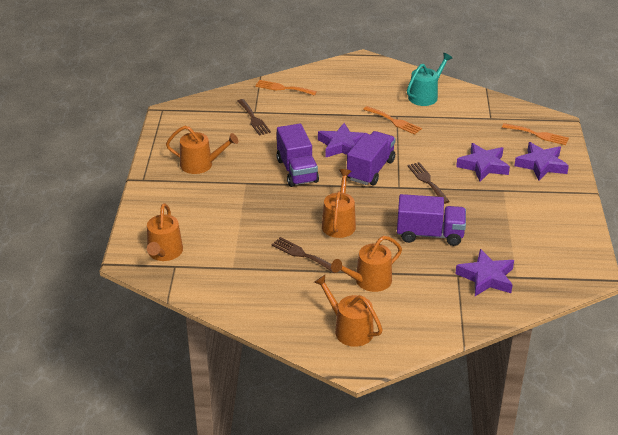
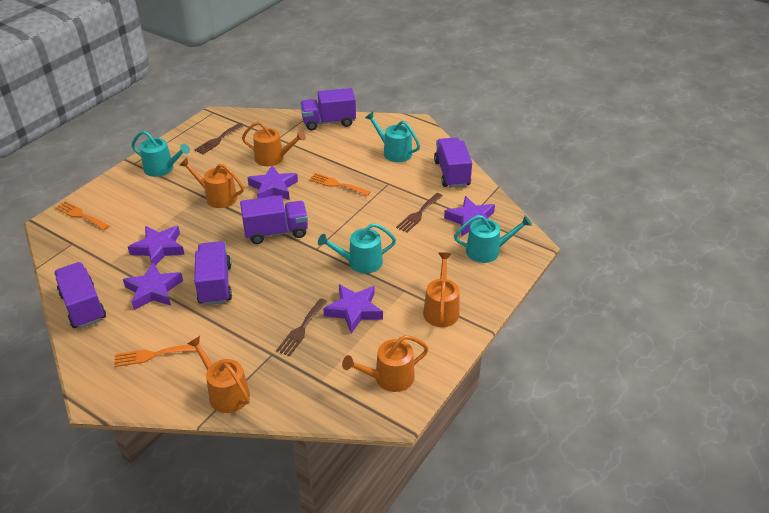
purple star: [318,123,368,158] [455,249,514,296] [456,143,510,182] [514,142,569,181] = 4 -> [123,262,183,310] [128,226,185,266] [247,166,298,200] [323,284,383,334] [444,196,495,237] = 5
purple truck: [276,123,319,187] [347,131,396,186] [397,194,466,246] = 3 -> [54,262,106,328] [194,241,232,305] [240,195,308,244] [300,88,356,130] [434,137,472,188] = 5
turquoise watering can: [407,53,452,106] = 1 -> [131,131,190,177] [318,223,396,274] [365,112,420,162] [454,215,532,263] = 4

